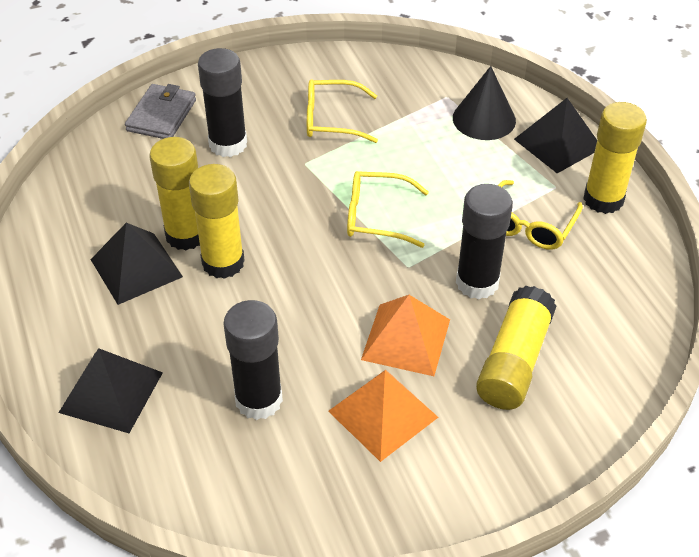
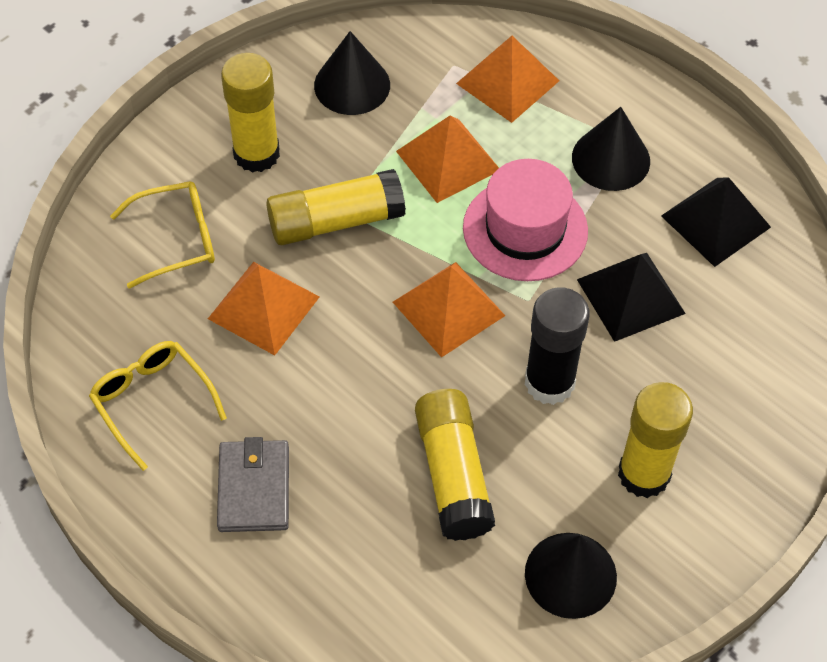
black cone: [453,66,516,140] = 1 -> [314,31,390,115] [525,533,617,619] [572,107,650,191] = 3
black glue stick: [198,48,247,157] [223,300,283,420] [456,184,513,299] = 3 -> [525,287,590,405] = 1
black pyramid: [59,349,163,433] [90,223,183,305] [514,98,597,173] = 3 -> [577,253,686,342] [661,177,771,267] = 2
orange pyramid: [328,370,438,462] [361,295,450,376] = 2 -> [208,262,320,356] [393,262,505,358] [396,115,499,203] [456,36,559,123] = 4
pink hat: none = 0 -> [463,159,588,281] = 1
yellow glasses: [307,79,378,143] [347,171,429,248] [498,180,583,250] = 3 -> [89,341,227,471] [110,181,215,289] = 2

